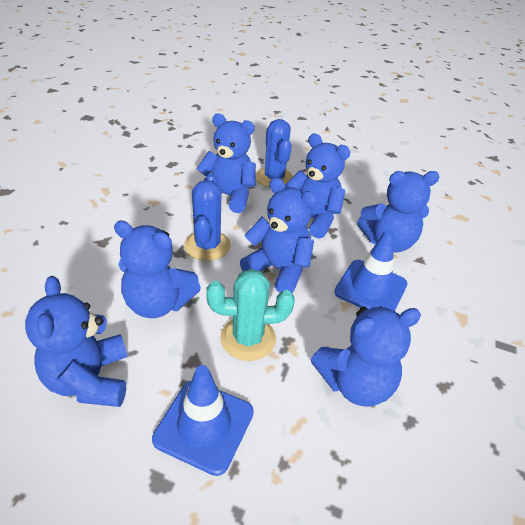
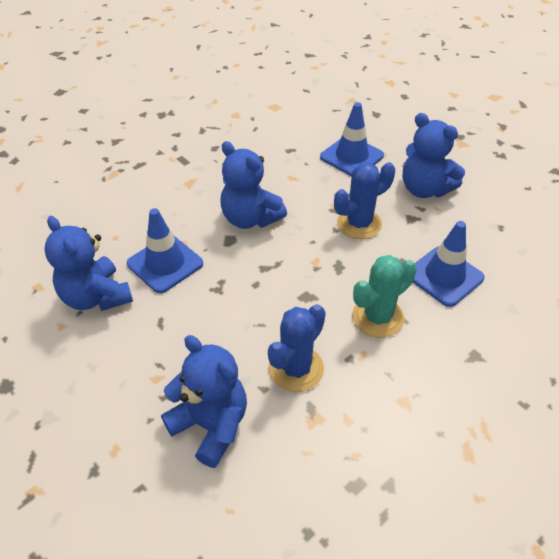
blue teddy bear: [25,276,127,407] [114,220,201,318] [196,114,256,213] [240,178,318,293] [285,134,351,239] [311,306,421,407] [357,171,439,252] = 7 -> [44,216,133,311] [161,335,247,468] [220,141,287,229] [403,113,465,198] = 4
blue traffic cone: [152,365,254,476] [334,229,407,311] = 2 -> [127,208,203,293] [320,102,384,176] [413,221,485,307] = 3

